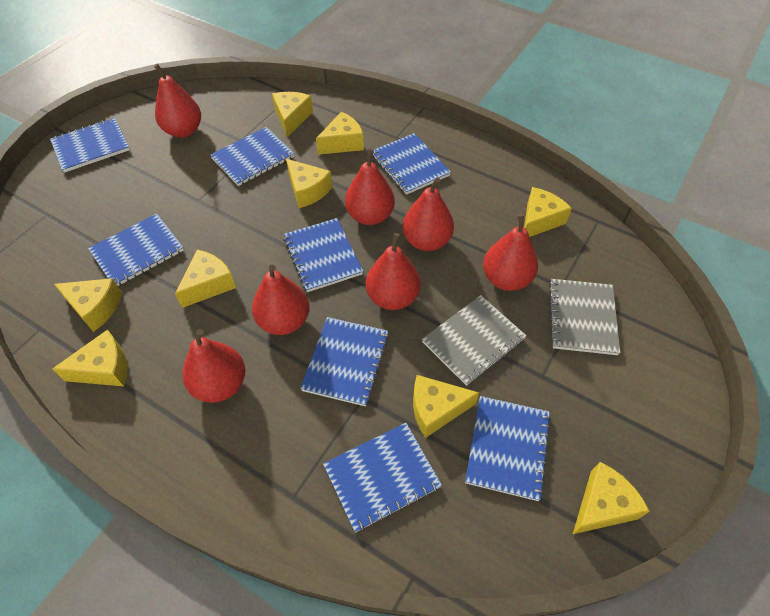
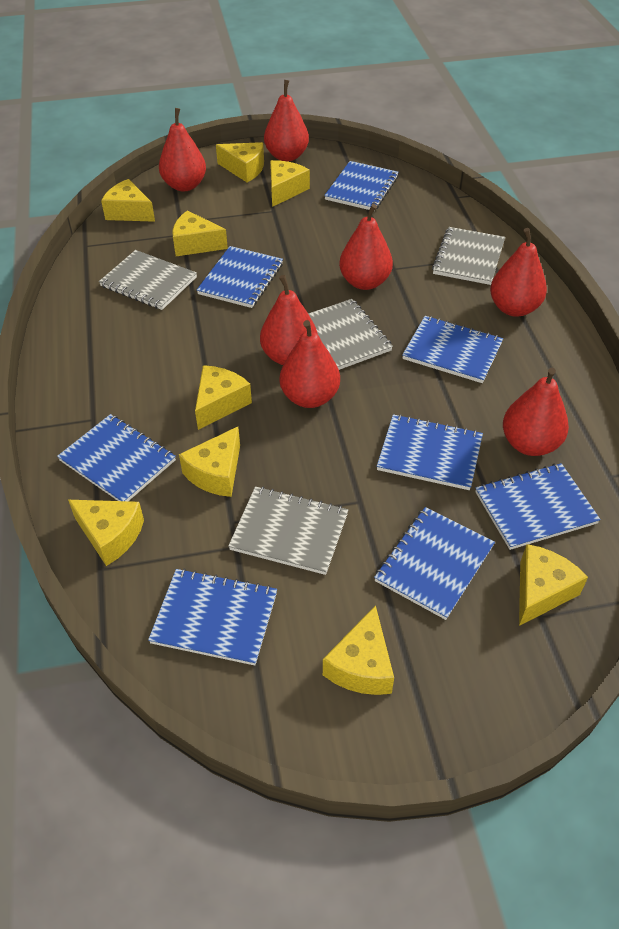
grey notebook: [422,295,527,386] [549,279,620,355] = 2 -> [99,250,197,310] [228,487,348,575] [308,299,393,370] [432,227,505,285] = 4

